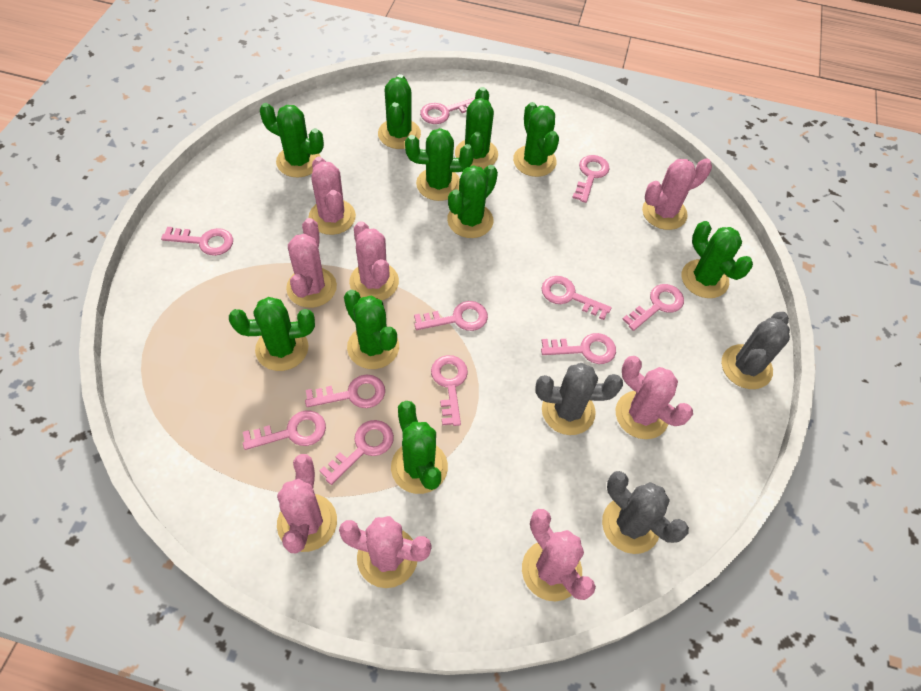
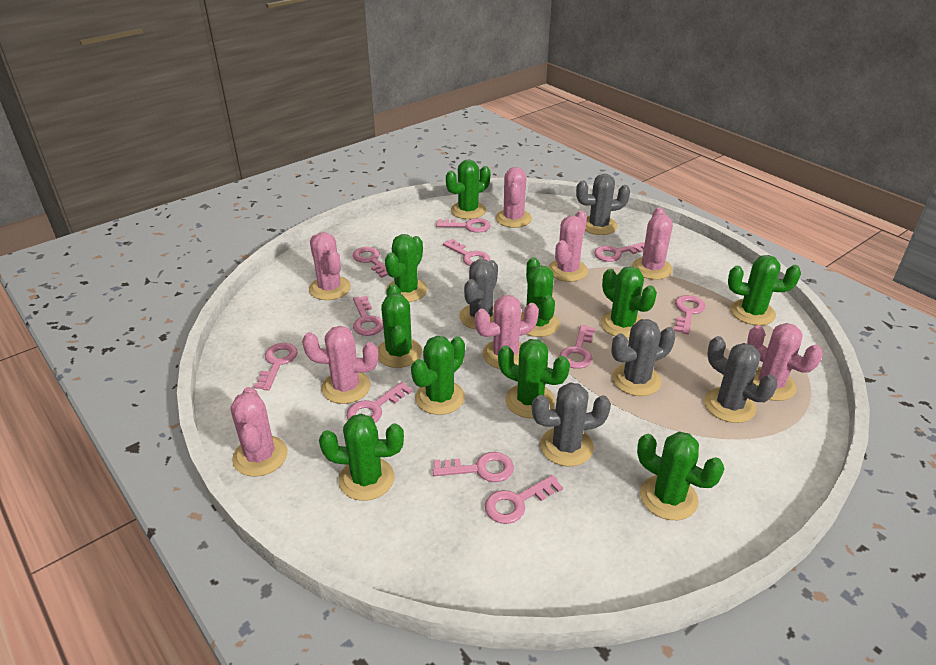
grey cactus: [535,363,623,435] [602,471,689,554] [722,312,790,389] = 3 -> [459,259,498,329] [532,383,611,466] [576,174,630,235] [611,319,676,396] [704,336,778,423] = 5

